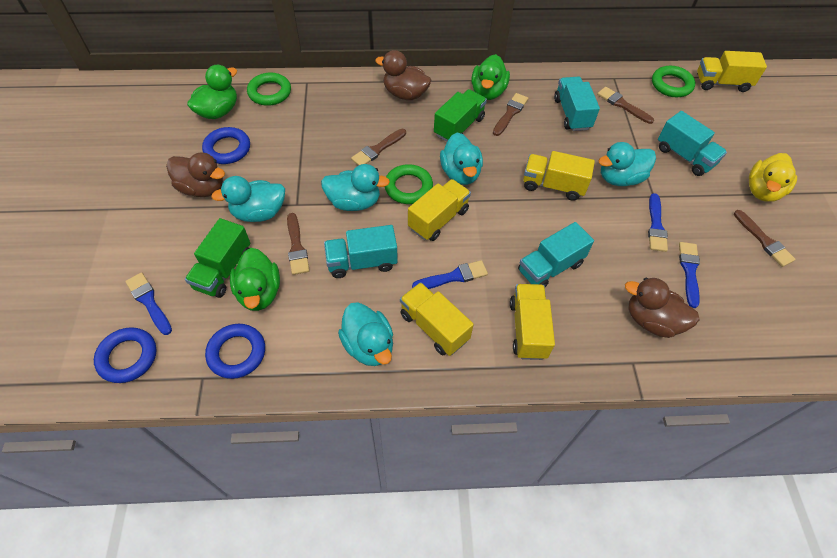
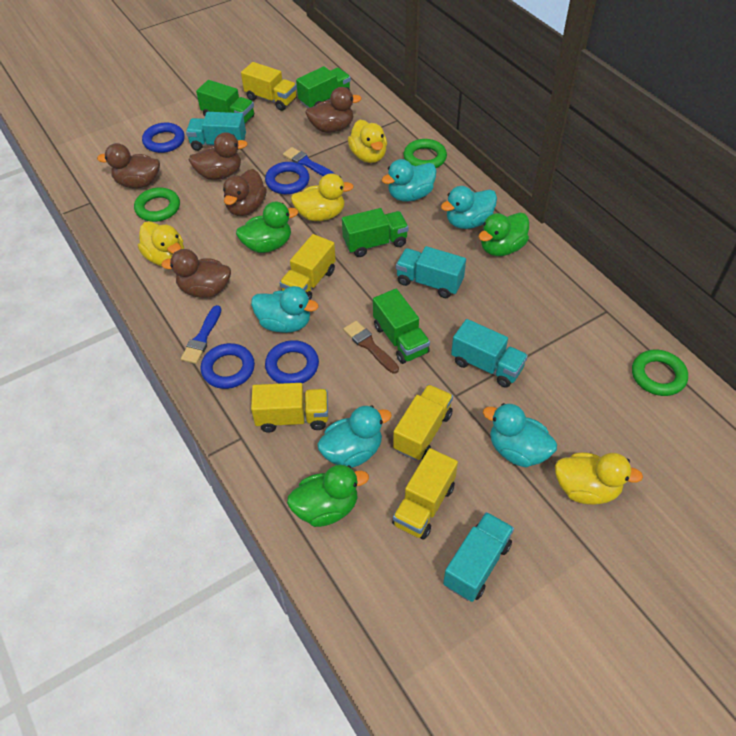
blue brush: [125,272,172,335] [412,260,488,289] [648,193,668,252] [679,242,700,308] = 4 -> [181,305,221,364] [283,147,334,176] = 2
blue ring: [94,327,157,383] [202,127,250,164] [205,324,265,379] = 3 -> [142,123,185,153] [200,343,255,389] [265,162,309,194] [265,340,319,384] = 4
brown brush: [287,213,310,275] [351,129,406,165] [493,93,528,136] [597,87,654,124] [734,210,796,267] = 5 -> [343,321,399,373] = 1
brown duck: [166,153,225,197] [375,50,431,100] [625,278,700,338] = 3 -> [97,143,160,188] [161,249,231,298] [188,132,248,180] [223,169,267,216] [305,87,361,133] = 5
green truck: [185,218,250,298] [434,89,487,142] = 2 -> [196,80,254,124] [296,66,351,108] [342,208,409,257] [373,289,430,364] = 4
yellow duck: [749,153,797,202] = 1 -> [138,221,184,266] [291,173,354,221] [348,120,387,163] [555,453,643,505] = 4

